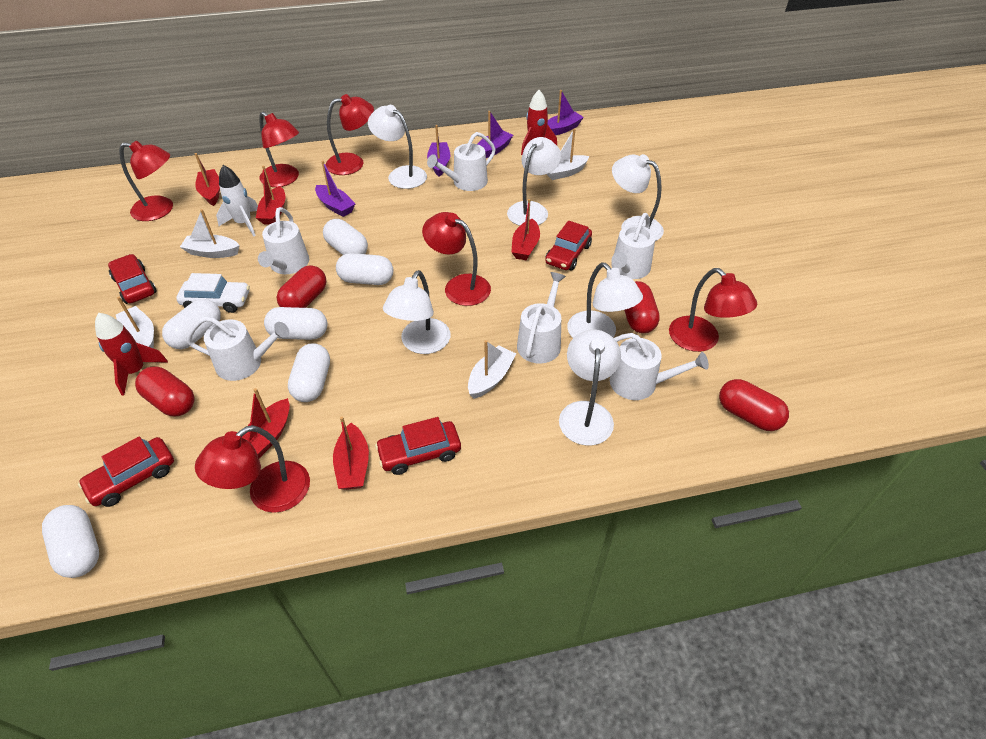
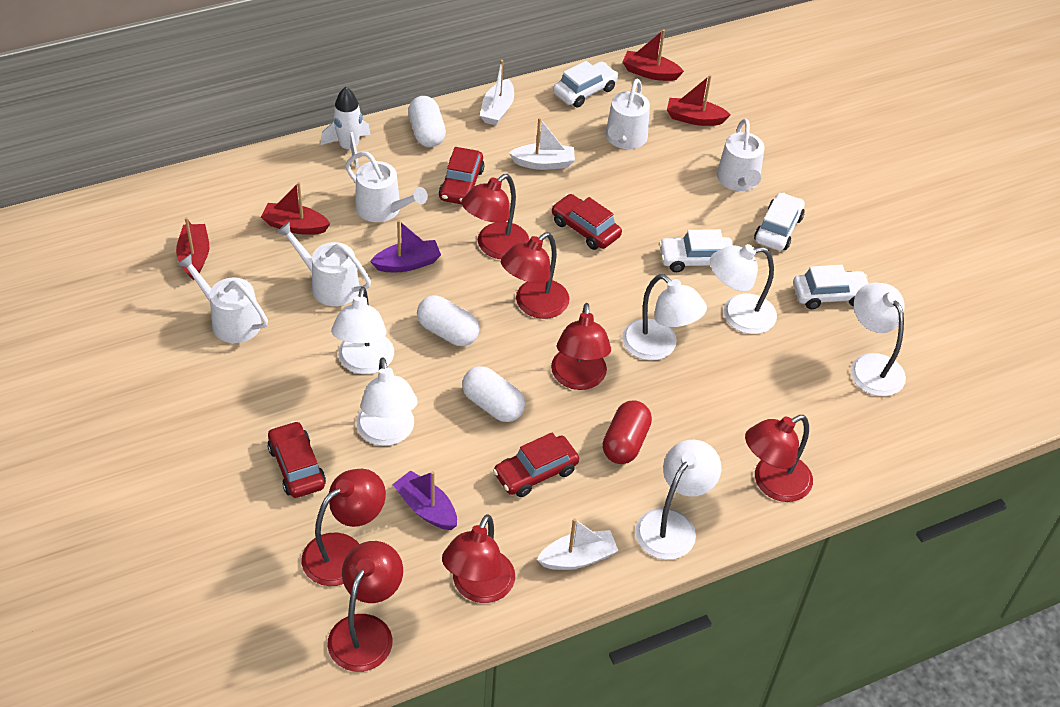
purple boat: [315,161,355,217] [427,125,450,177] [478,111,513,158] [548,90,584,135] = 4 -> [370,220,441,272] [392,470,457,530] = 2
red boat: [195,153,220,206] [241,388,290,458] [256,166,285,225] [333,416,369,490] [511,199,540,260] = 5 -> [176,217,209,280] [261,182,330,235] [622,29,684,81] [667,75,730,126] = 4
red capsule: [135,367,195,416] [277,265,326,308] [624,281,660,333] [719,379,789,431] = 4 -> [603,401,652,464] = 1
red lamp: [119,141,173,221] [195,425,310,513] [259,111,299,187] [325,94,374,175] [422,212,491,306] [669,268,757,352] = 6 -> [301,469,386,586] [327,541,403,672] [442,514,515,603] [461,174,529,259] [501,232,570,319] [551,303,611,390] [745,415,813,502] = 7
red rocket: [95,313,168,396] [521,90,557,155] = 2 -> none = 0
white boat: [116,297,154,348] [180,209,240,258] [468,340,516,399] [547,129,589,180] = 4 -> [480,60,514,125] [509,118,575,170] [537,518,619,570] = 3
white capsule: [42,505,99,578] [162,299,221,349] [264,307,327,340] [288,343,330,402] [323,219,368,255] [336,253,393,285] = 6 -> [408,96,446,147] [417,296,480,346] [462,366,525,422] = 3
white car: [176,273,250,313] = 1 -> [553,61,618,107] [659,229,733,272] [754,192,805,251] [793,265,869,309] = 4
white watering can: [186,316,289,381] [258,207,309,274] [427,132,496,191] [517,272,566,363] [610,333,709,400] [611,213,655,279] = 6 -> [177,254,268,343] [276,222,371,306] [345,152,428,222] [605,78,650,149] [717,119,764,191] = 5

